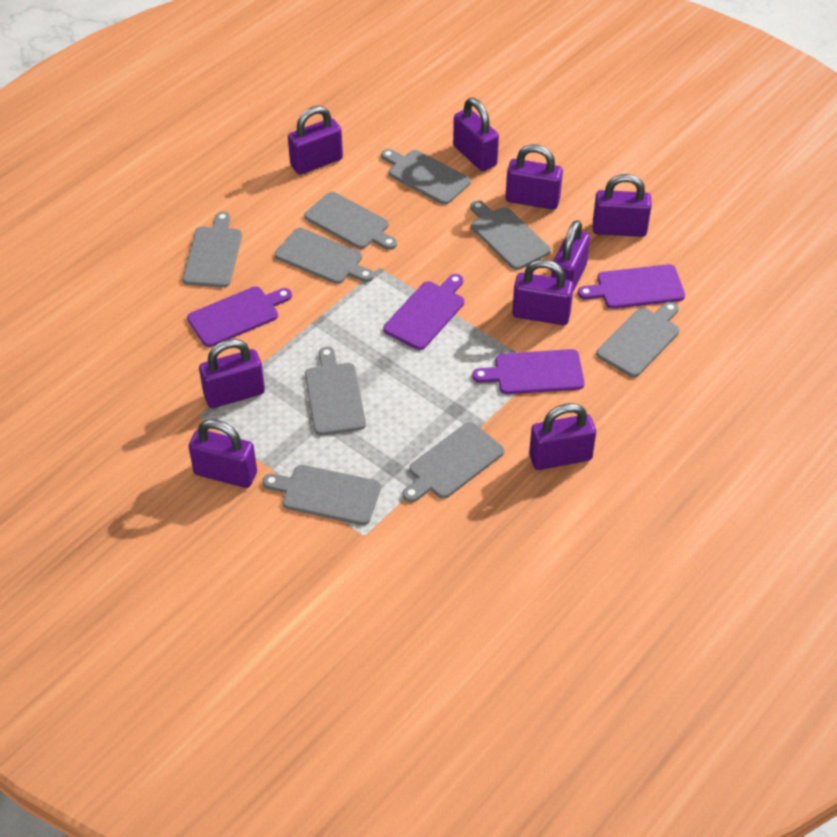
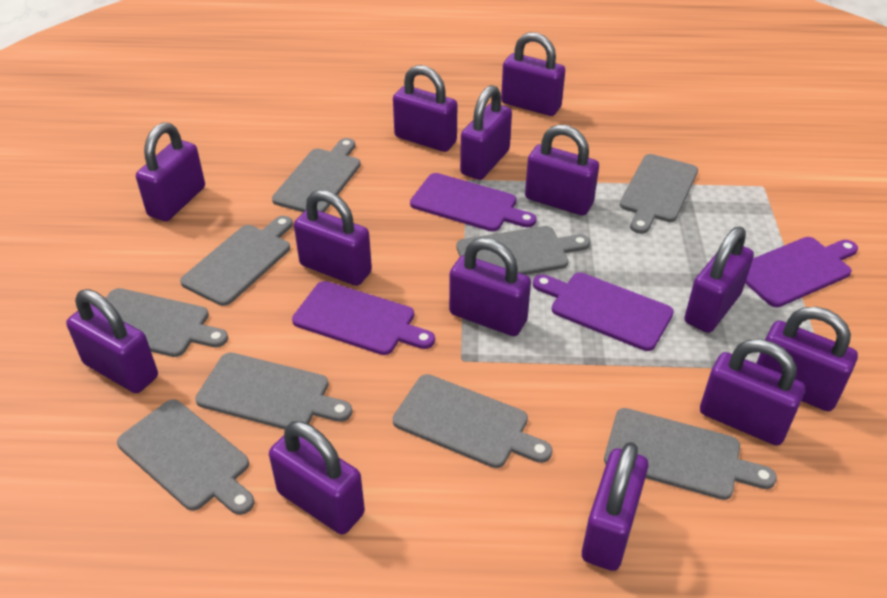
purple padlock: [188,419,257,488] [199,339,265,408] [288,106,343,175] [453,98,499,171] [506,144,563,210] [512,259,574,325] [529,403,596,470] [551,220,590,292] [593,174,651,237] = 9 -> [66,289,158,393] [136,123,205,221] [269,421,365,535] [294,190,372,286] [393,65,457,152] [449,238,531,336] [460,85,512,180] [501,32,565,116] [525,125,599,216] [582,442,649,571] [684,227,754,333] [700,339,805,446] [756,307,858,411] = 13

